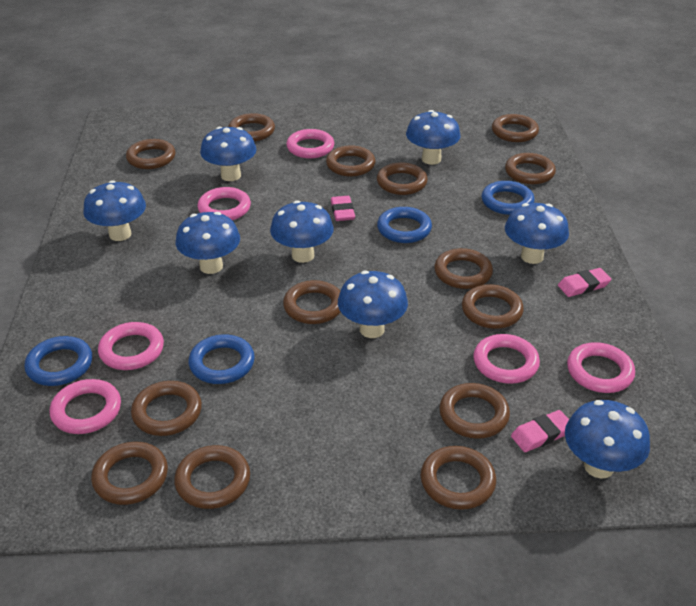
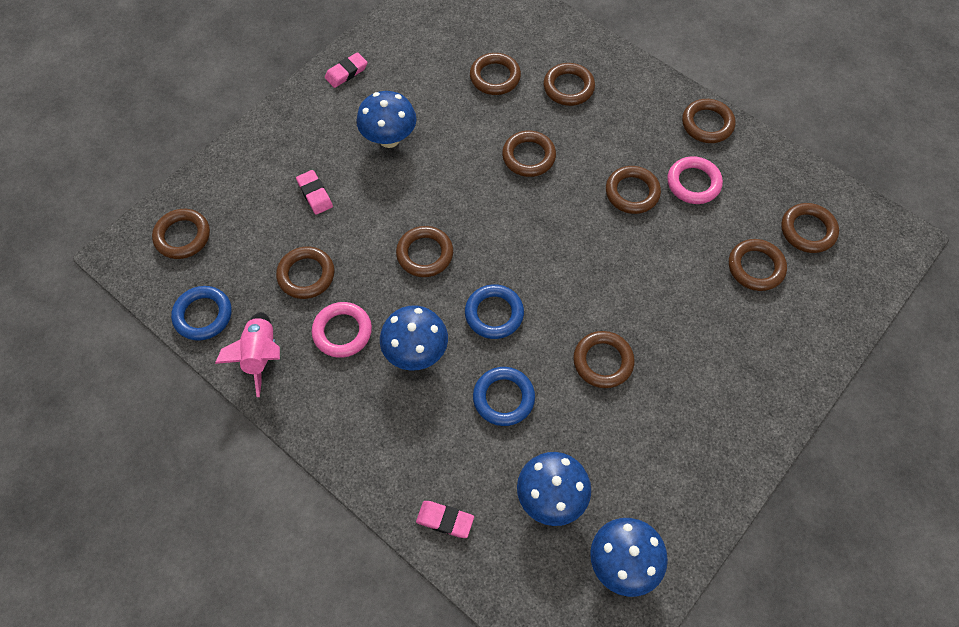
blue mushroom: [83,180,146,241] [175,212,240,274] [200,127,256,181] [270,200,334,263] [338,271,408,338] [406,110,461,165] [505,203,569,264] [565,400,650,479] = 8 -> [356,91,417,148] [380,305,448,371] [517,452,591,526] [590,518,668,597] = 4
blue ring: [24,336,92,386] [188,334,255,384] [377,207,432,243] [482,181,534,215] = 4 -> [171,286,231,341] [465,284,524,339] [473,367,535,426] = 3
brown ring: [91,442,168,505] [126,139,175,169] [131,381,202,436] [174,445,250,509] [228,113,275,141] [283,280,341,324] [326,145,375,176] [377,162,428,195] [421,446,496,510] [434,248,493,289] [439,383,510,439] [462,284,524,329] [492,114,539,142] [505,153,556,184] = 14 -> [152,209,210,259] [276,246,335,299] [396,226,453,277] [470,53,521,95] [502,130,556,177] [544,63,595,106] [573,331,635,388] [606,166,661,214] [682,99,735,143] [729,239,787,291] [781,203,839,253] = 11
pink ring: [50,379,121,434] [98,322,164,370] [198,187,251,220] [286,129,334,158] [473,334,540,384] [567,342,635,393] = 6 -> [312,302,372,358] [667,156,723,204] = 2
pink rocket: none = 0 -> [215,312,280,397] = 1

